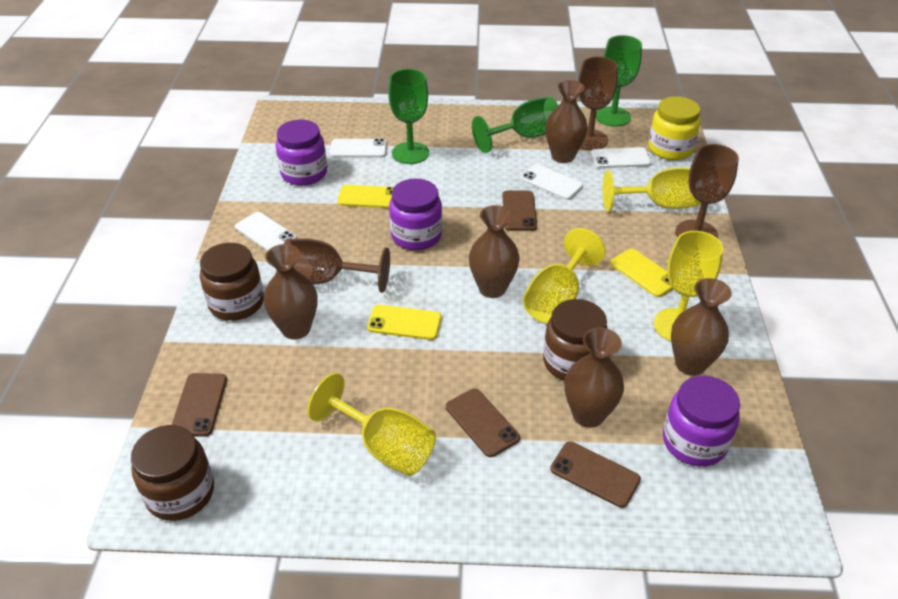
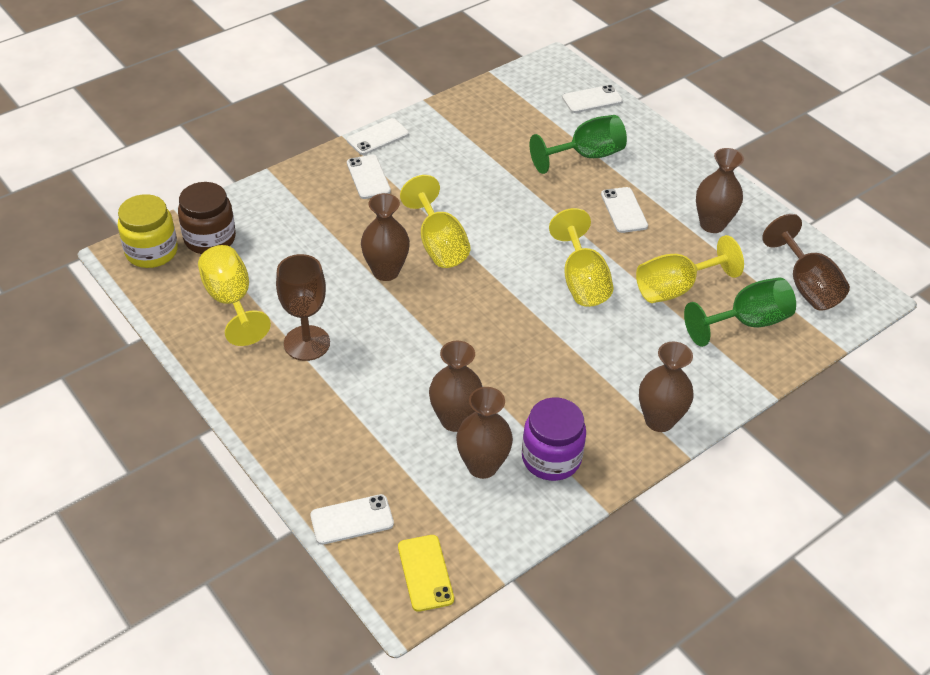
brown goblet: [284,238,390,293] [578,56,618,150] [675,144,739,239] = 3 -> [276,254,330,361] [762,214,850,311] = 2
brown jar: [131,425,214,521] [200,243,264,321] [543,299,608,381] = 3 -> [178,182,236,254] = 1
brown phone: [172,373,227,437] [446,389,520,457] [502,191,537,231] [550,441,641,508] = 4 -> none = 0
green goblet: [388,69,429,164] [472,97,558,153] [596,35,642,127] = 3 -> [530,115,627,174] [684,277,796,347] = 2
purple jar: [276,120,327,186] [389,179,442,250] [663,375,740,467] = 3 -> [522,397,586,481] = 1
white phone: [235,212,297,251] [329,138,387,158] [520,164,583,200] [591,147,651,168] = 4 -> [310,494,394,545] [347,118,409,155] [347,155,391,199] [562,85,623,113] [601,187,648,233] = 5
yellow phone: [337,185,394,208] [367,305,442,340] [610,249,673,297] = 3 -> [398,535,454,612] = 1

